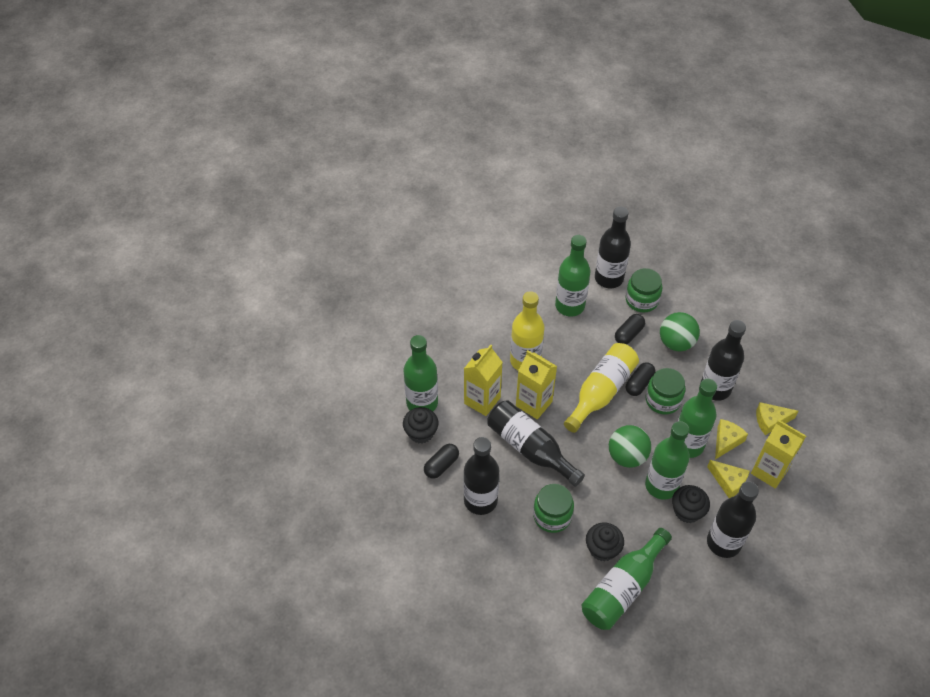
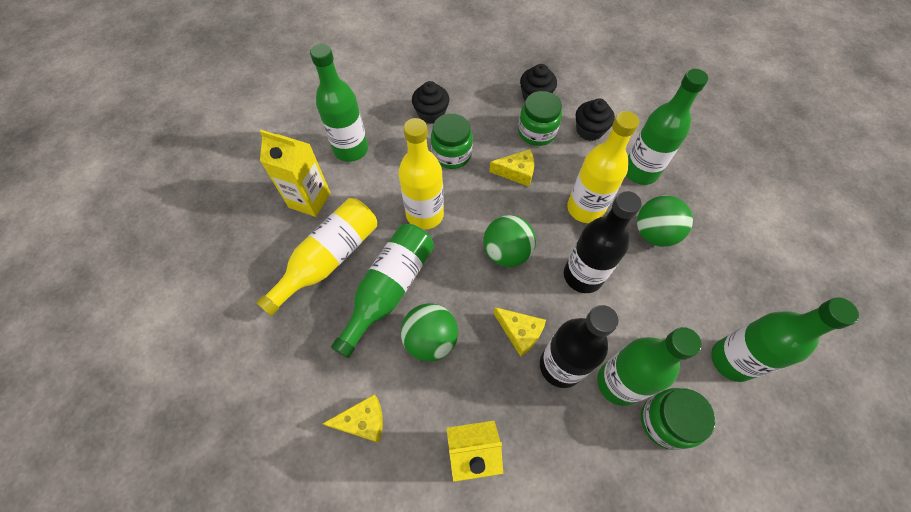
black bottle: [463,437,499,515] [487,400,585,487] [595,207,631,289] [700,320,746,401] [707,481,759,558] = 5 -> [540,305,619,388] [564,191,642,293] = 2
black capsule: [424,444,459,479] [615,314,645,344] [626,362,655,396] = 3 -> none = 0
green ball: [609,425,651,468] [660,312,700,351] = 2 -> [401,303,458,362] [483,215,536,267] [637,195,693,247] = 3
yellow bottle: [510,291,545,370] [564,343,639,433] = 2 -> [256,198,377,316] [398,118,444,230] [567,111,639,223] = 3
yellow carton: [464,345,503,416] [516,350,557,419] [751,419,806,489] = 3 -> [259,130,331,217] [447,421,503,482] = 2

